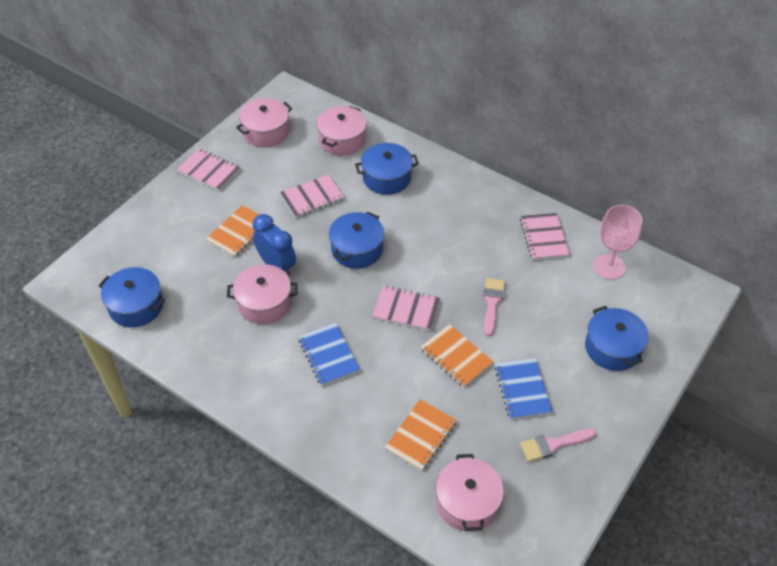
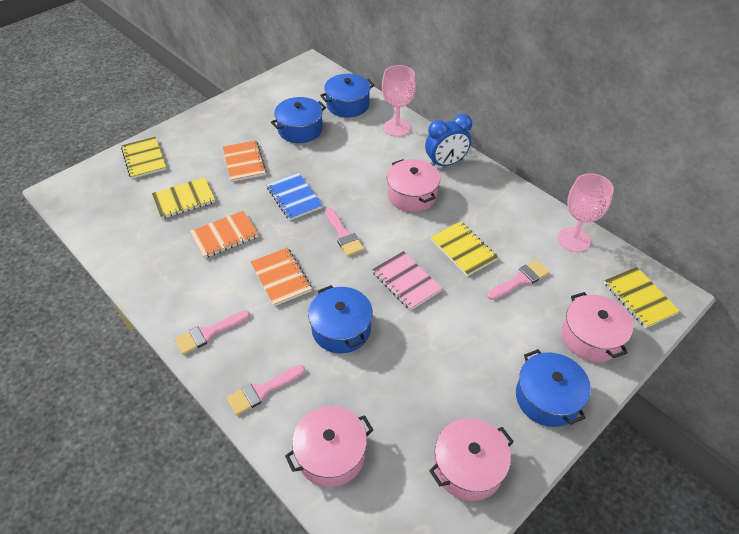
blue notebook: [298,323,360,386] [494,358,552,420] = 2 -> [267,173,323,220] = 1
pink brush: [483,278,505,336] [520,428,596,462] = 2 -> [175,310,250,355] [227,365,305,416] [325,208,364,256] [487,260,550,300] = 4
pink goblet: [593,205,643,280] = 1 -> [382,65,416,137] [558,173,614,252] = 2
pink notebook: [177,149,240,191] [280,174,344,218] [372,286,440,331] [520,213,570,260] = 4 -> [372,251,443,311] = 1
yellow notebook: none = 0 -> [121,137,166,179] [152,177,215,219] [431,221,498,276] [604,267,680,328] = 4

